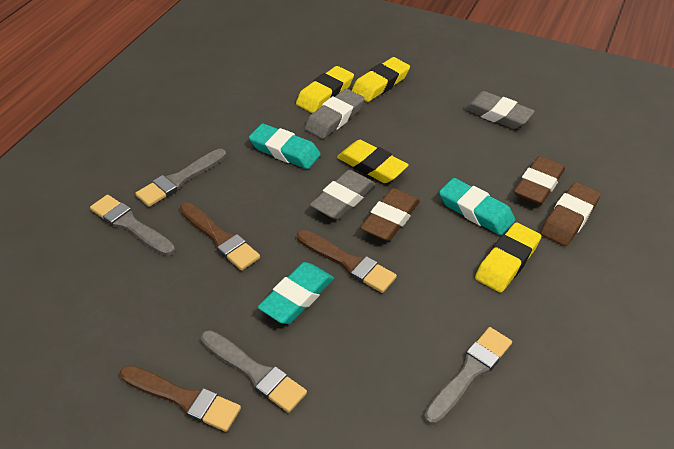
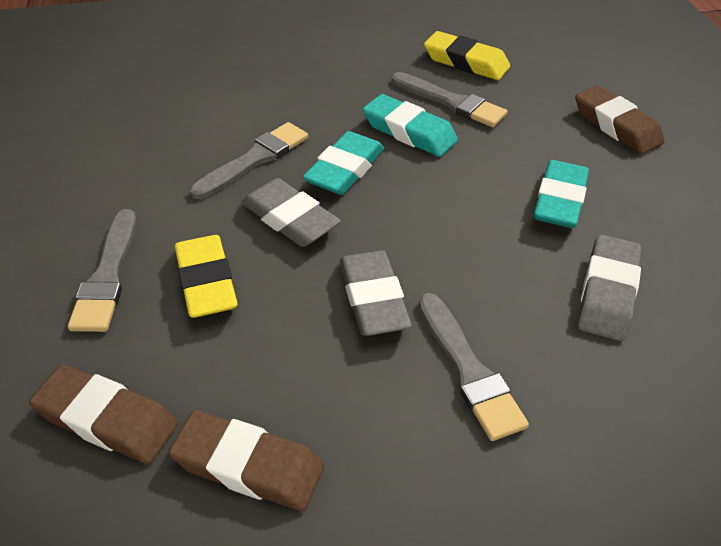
brown brush: [120,365,241,432] [180,203,260,270] [297,230,397,293] = 3 -> none = 0
yellow eraser: [296,66,354,113] [337,140,409,183] [351,57,410,102] [475,223,541,293] = 4 -> [175,235,238,318] [424,31,510,80] = 2

